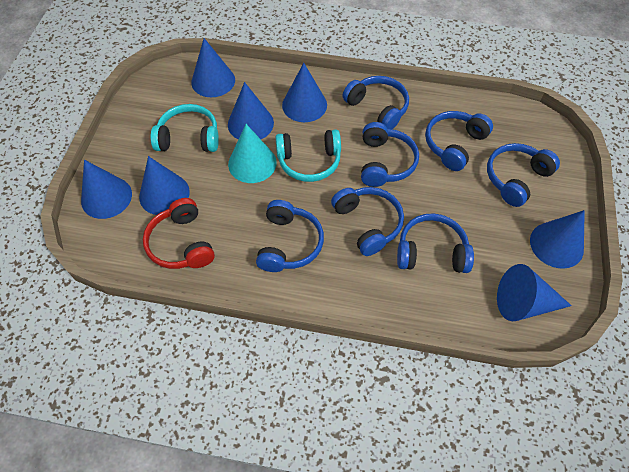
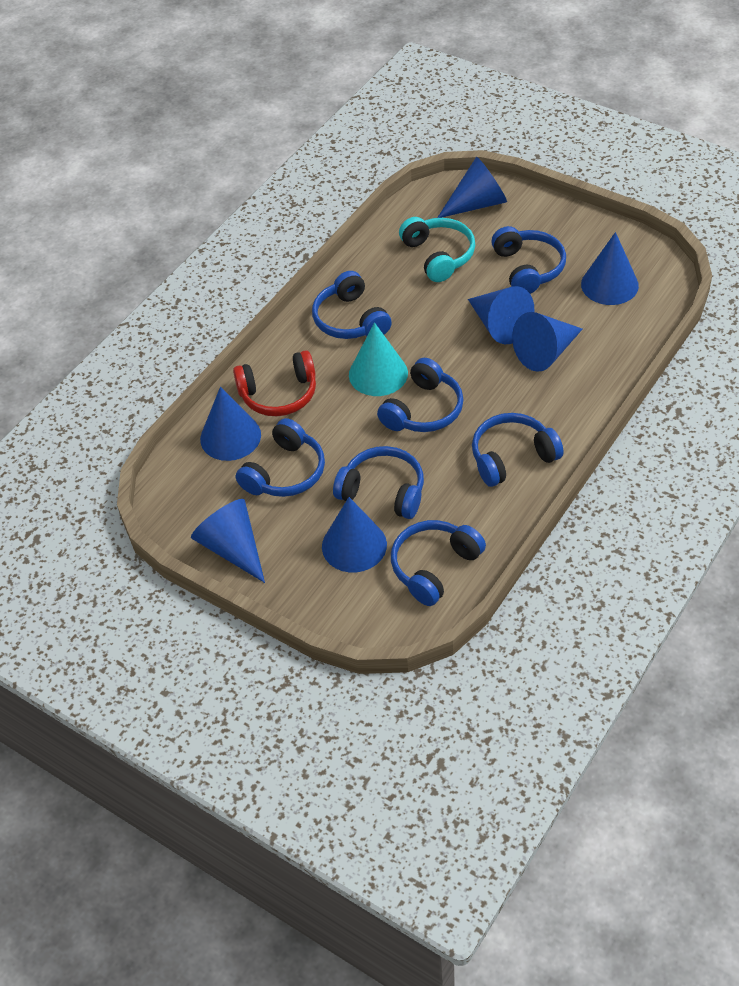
turquoise headphones: [151,104,219,152] [275,129,341,182] = 2 -> [399,217,475,282] = 1

